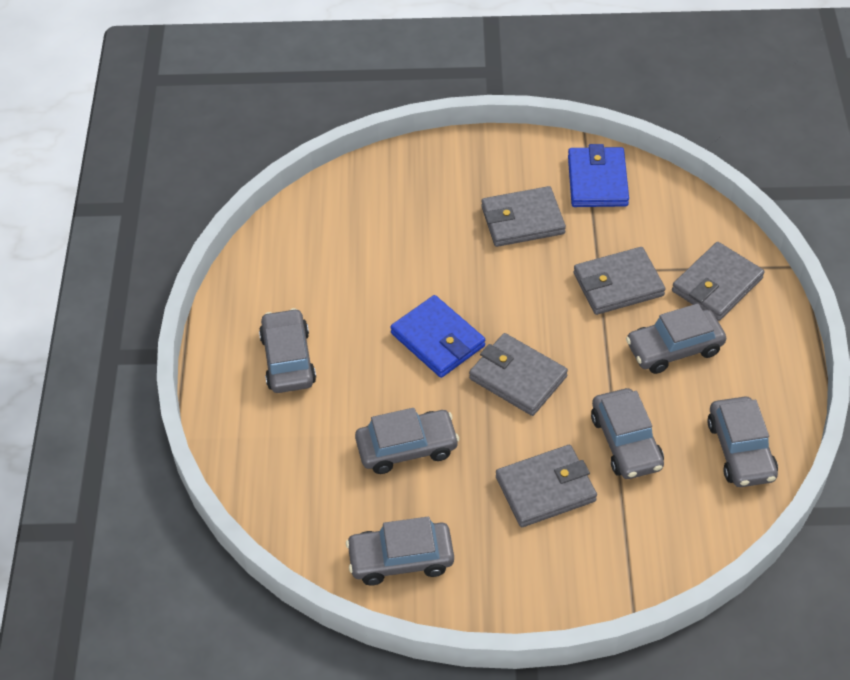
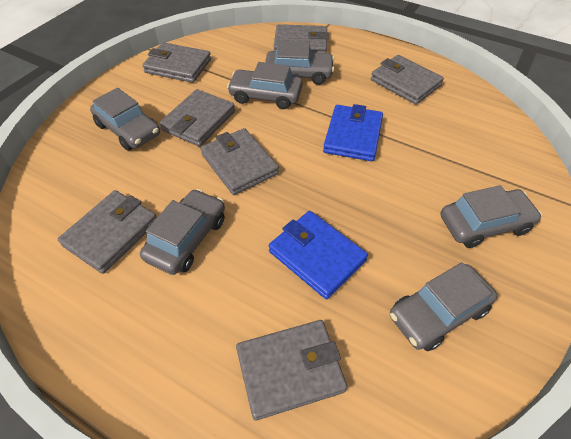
grey wallet: [469,333,568,416] [481,186,566,247] [496,445,597,527] [573,247,665,315] [672,242,764,321] = 5 -> [58,190,156,274] [142,42,211,83] [159,89,235,146] [200,128,279,195] [236,320,347,420] [273,24,329,53] [371,55,444,105] = 7

